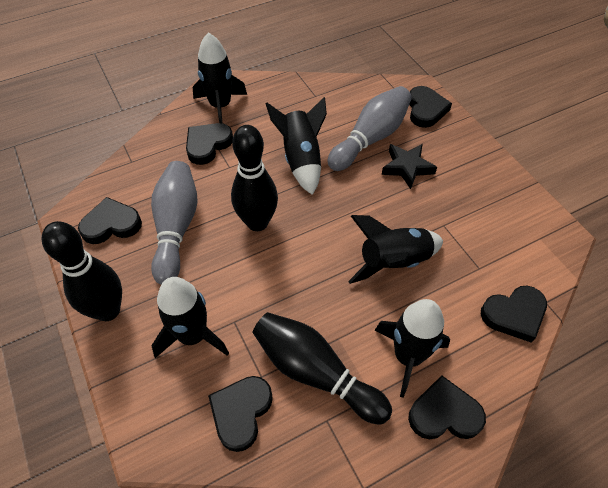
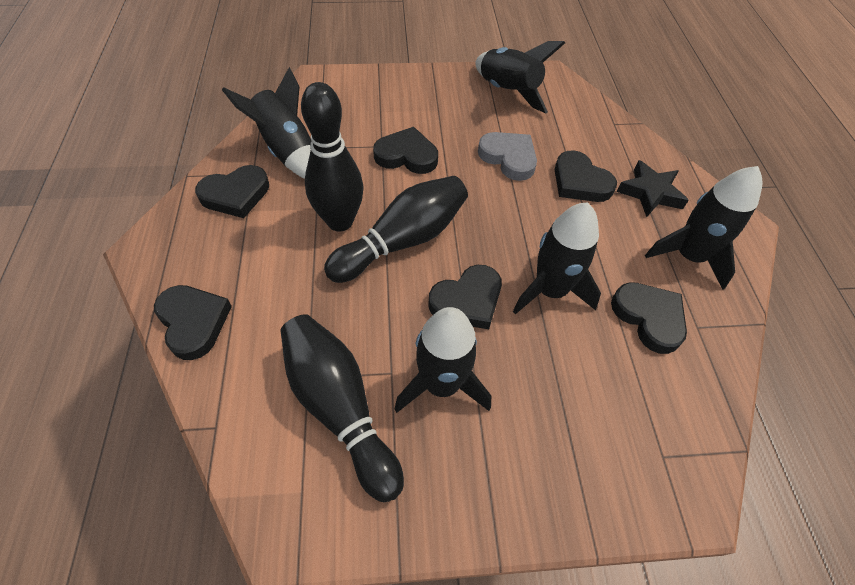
grey bowling pin: [151,161,198,284] [327,86,412,171] = 2 -> none = 0
grey heart: none = 0 -> [478,132,537,181] = 1

